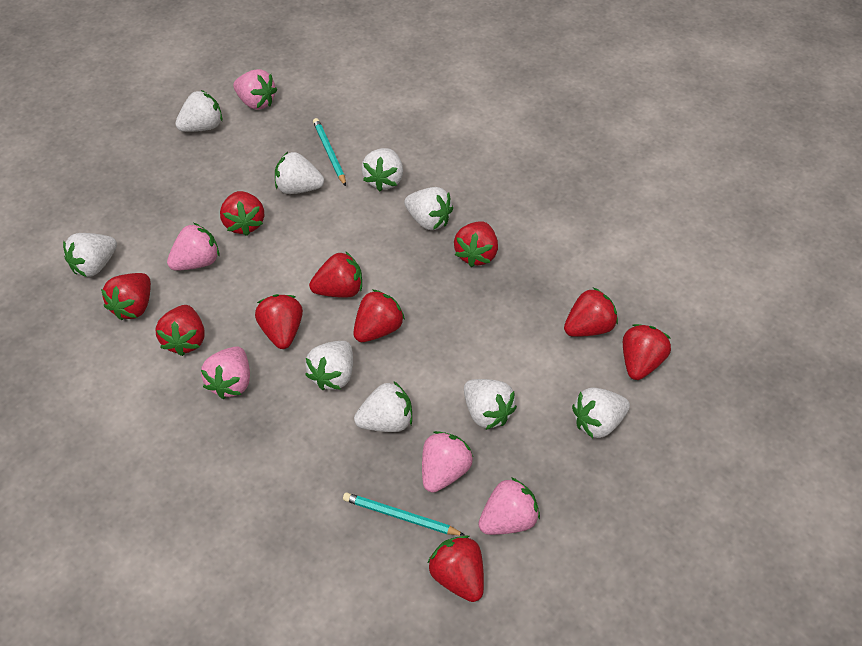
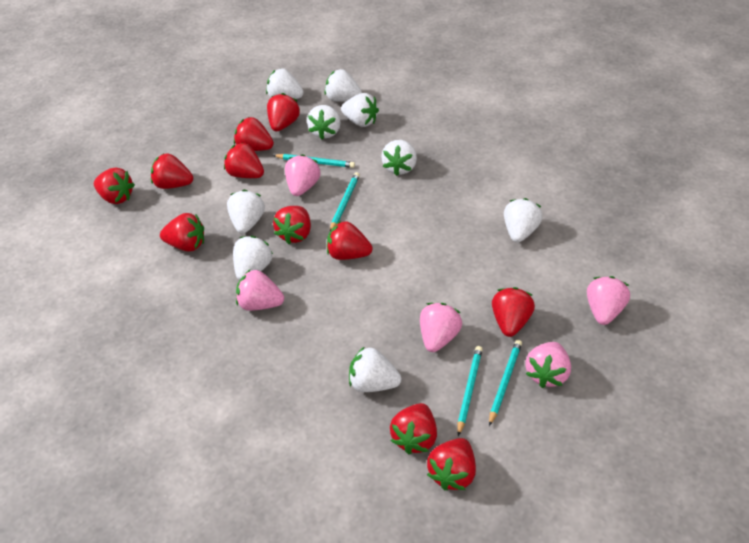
red strawberry: [101,273,151,320] [156,305,205,356] [220,191,264,236] [255,294,303,349] [309,251,362,298] [353,289,405,342] [427,535,484,602] [454,221,498,267] [564,287,618,337] [623,324,671,380] = 10 -> [94,167,135,204] [151,154,193,189] [160,213,204,251] [224,143,264,178] [234,117,274,151] [267,93,300,131] [273,206,311,244] [327,221,373,260] [390,403,437,455] [427,438,476,491] [492,287,535,337] = 11
turquoise pencil: [313,118,346,186] [343,492,464,536] = 2 -> [273,154,355,168] [330,172,360,231] [458,346,483,436] [489,340,522,426] = 4

